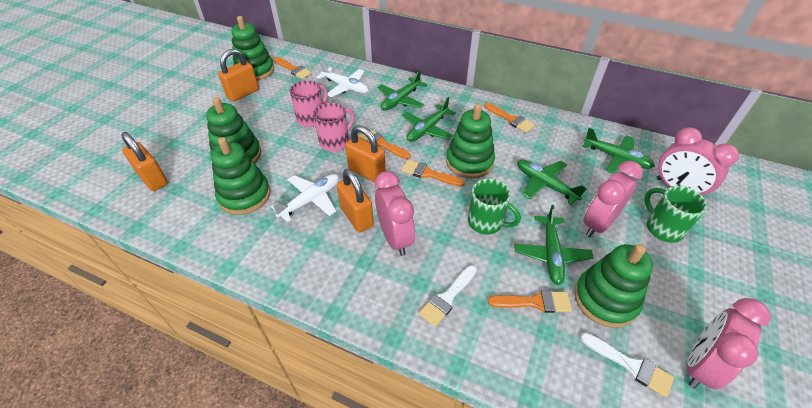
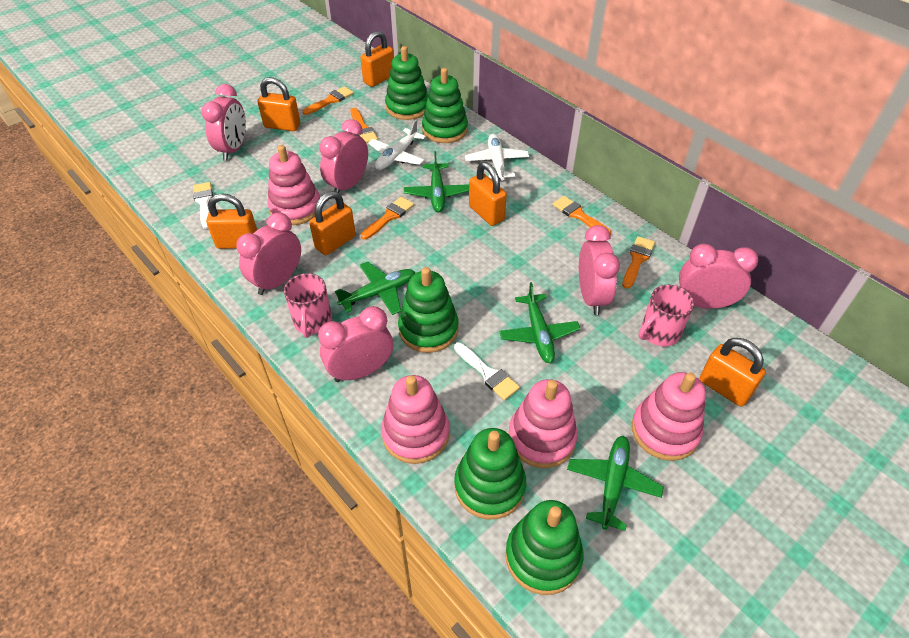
green mug: [468,178,521,234] [644,186,707,243] = 2 -> none = 0
green plane: [377,70,427,111] [402,97,456,142] [514,205,594,285] [517,160,586,205] [582,128,655,174] = 5 -> [335,261,415,315] [404,151,469,212] [499,282,580,363] [567,436,663,531] = 4
orange padlock: [121,132,168,191] [218,49,259,102] [337,169,374,232] [345,125,386,182] = 4 -> [206,193,257,249] [257,77,300,131] [309,191,356,255] [361,31,394,87] [469,162,507,226] [699,338,766,407] = 6
pink clock: [375,171,415,256] [583,161,643,237] [656,127,739,195] [687,298,771,390] = 4 -> [202,84,246,161] [236,212,301,295] [318,306,393,382] [319,119,368,193] [579,225,620,315] [679,244,758,309] = 6
pink stacking toy: none = 0 -> [268,145,320,225] [381,375,450,464] [508,379,578,468] [632,372,706,461] = 4

